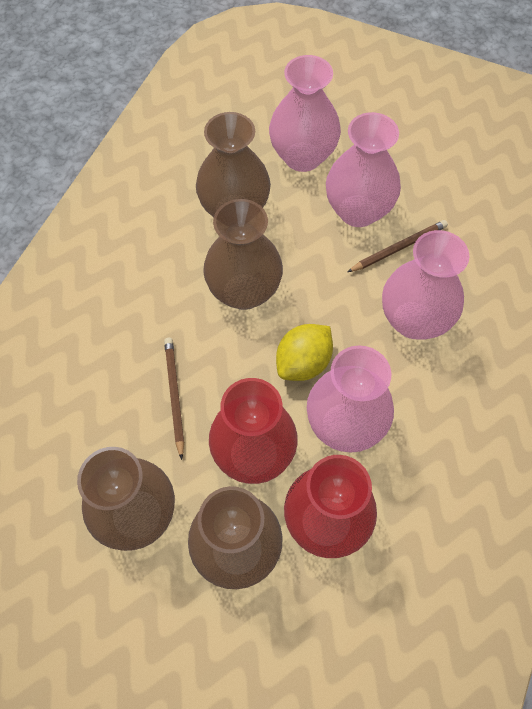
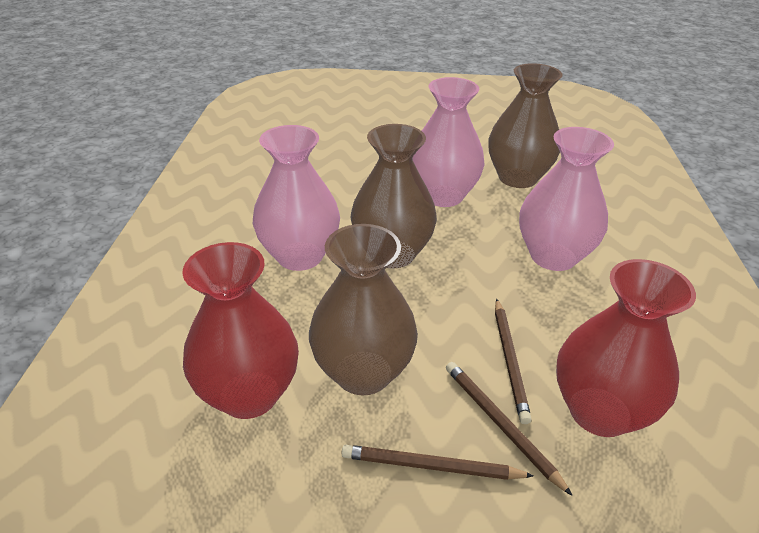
brown pencil: [164,338,184,460] [348,220,448,272] = 2 -> [341,445,534,480] [446,362,573,496] [495,299,532,424] = 3
brown vase: [77,447,175,551] [188,486,283,589] [196,112,271,217] [203,199,283,310] = 4 -> [309,224,418,396] [350,124,437,269] [488,63,563,188] = 3
pink vase: [269,55,341,172] [307,345,394,453] [326,112,401,227] [382,230,470,340] = 4 -> [253,125,340,271] [412,77,484,207] [519,127,614,271] = 3
yellow lemon: [276,324,333,381] = 1 -> none = 0

